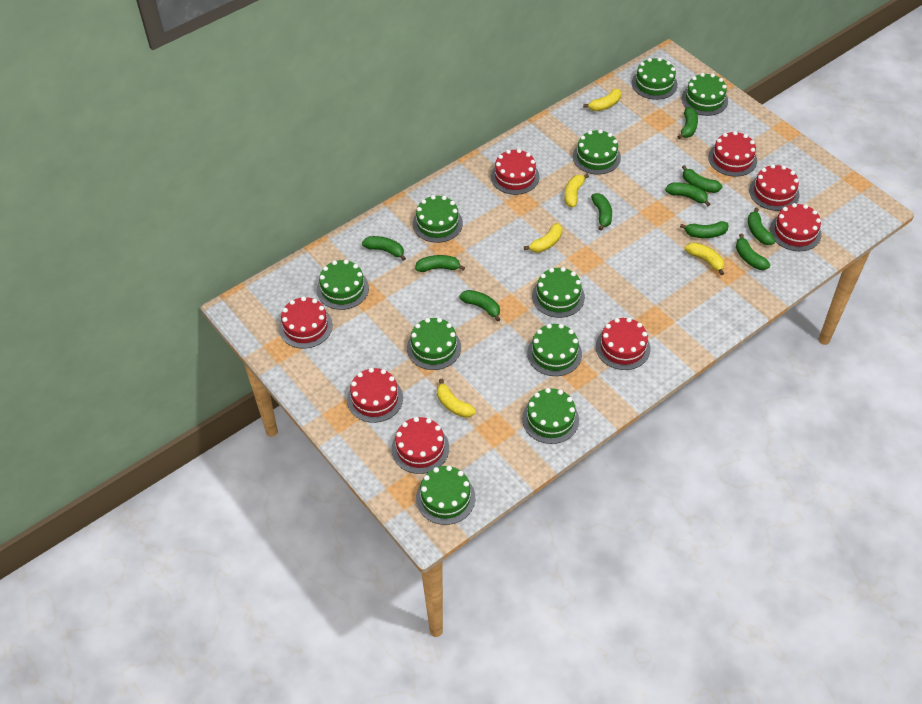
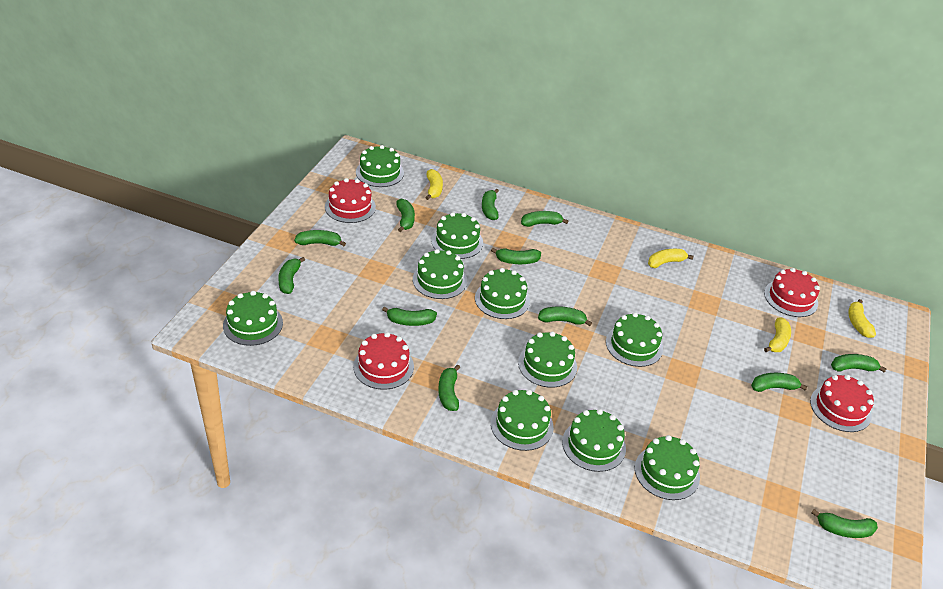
green banana: [362,236,406,261] [415,255,465,272] [459,290,500,322] [591,193,612,231] [665,182,710,206] [677,107,698,139] [680,221,729,238] [682,165,723,193] [736,234,771,270] [748,208,775,245] = 10 -> [278,257,305,294] [294,230,346,246] [382,306,437,326] [396,199,415,232] [438,364,460,411] [482,189,499,220] [491,248,541,264] [521,211,568,227] [538,306,592,326] [751,373,808,392] [811,509,878,538] [831,354,887,373] = 12
red cake: [279,296,333,348] [347,368,403,423] [391,417,449,474] [491,149,539,195] [596,317,651,370] [708,131,757,177] [749,164,800,211] [770,203,822,251] = 8 -> [325,178,376,223] [353,332,414,390] [764,268,820,317] [810,375,874,432] = 4
yellow banana: [437,379,476,418] [524,223,562,253] [564,174,589,207] [583,89,621,111] [685,242,724,275] = 5 -> [425,169,443,200] [648,249,693,268] [764,318,791,352] [848,299,876,338] = 4

